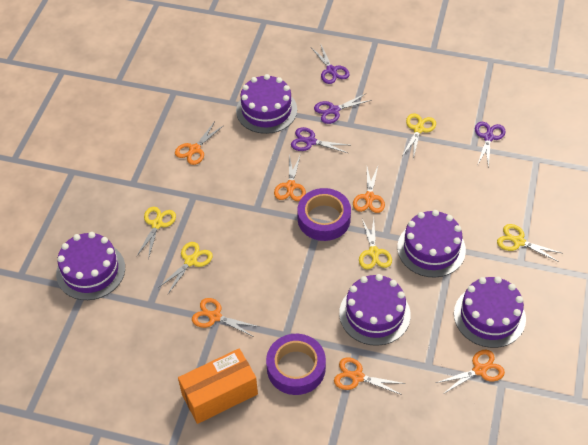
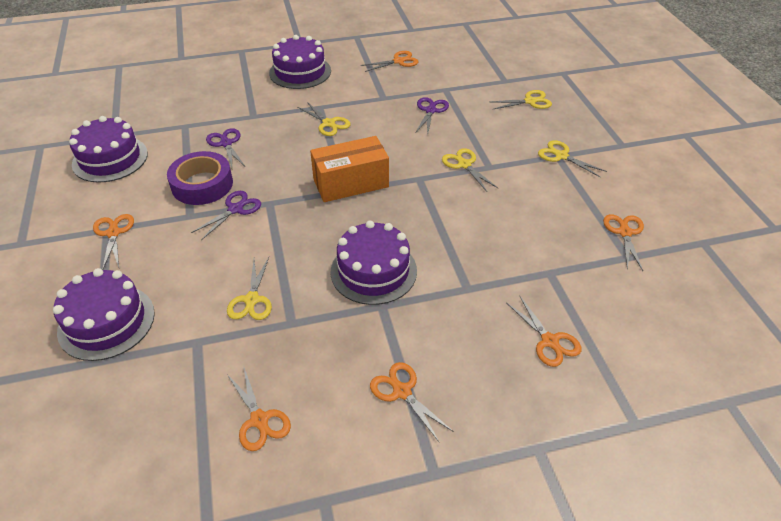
purple cake: [56,232,125,300] [236,74,297,134] [339,274,411,346] [397,210,466,277] [454,276,526,348] = 5 -> [53,268,155,361] [69,116,148,183] [269,35,331,89] [331,221,417,305] = 4
purple scissors: [291,127,349,153] [312,43,350,84] [314,94,371,124] [475,122,506,168] = 4 -> [191,191,261,240] [206,128,245,167] [415,97,449,133] = 3
purple tape: [266,334,326,395] [297,188,351,241] = 2 -> [167,151,233,205] = 1

